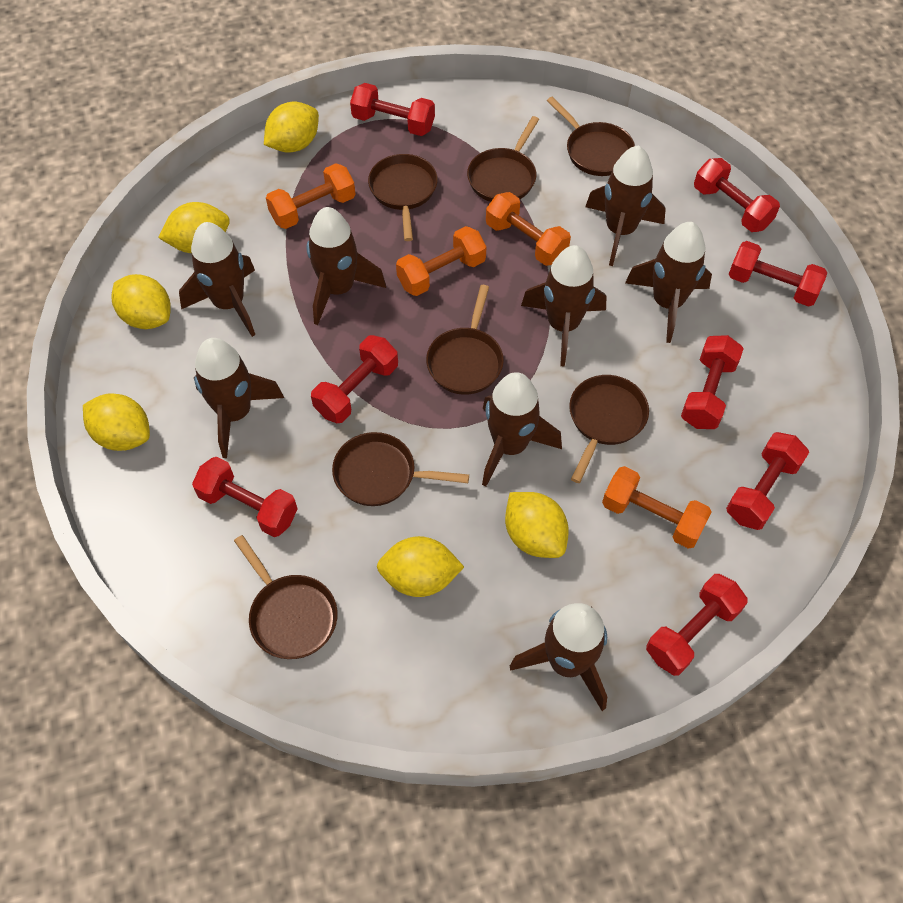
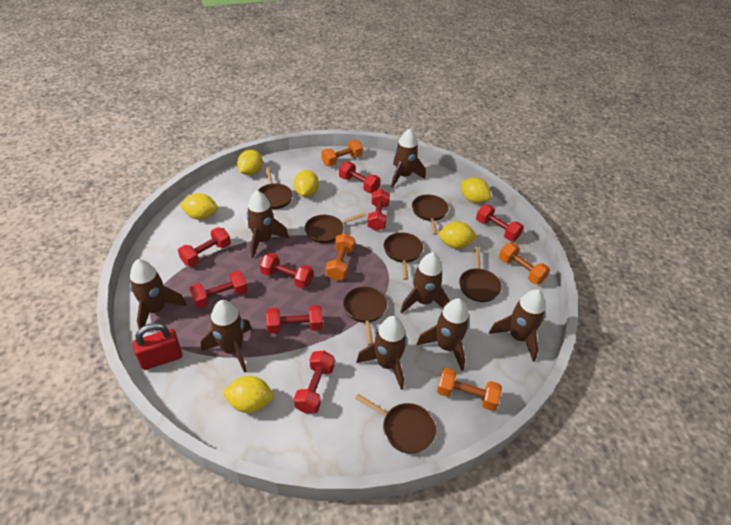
red padlock: none = 0 -> [133,323,182,370] = 1

